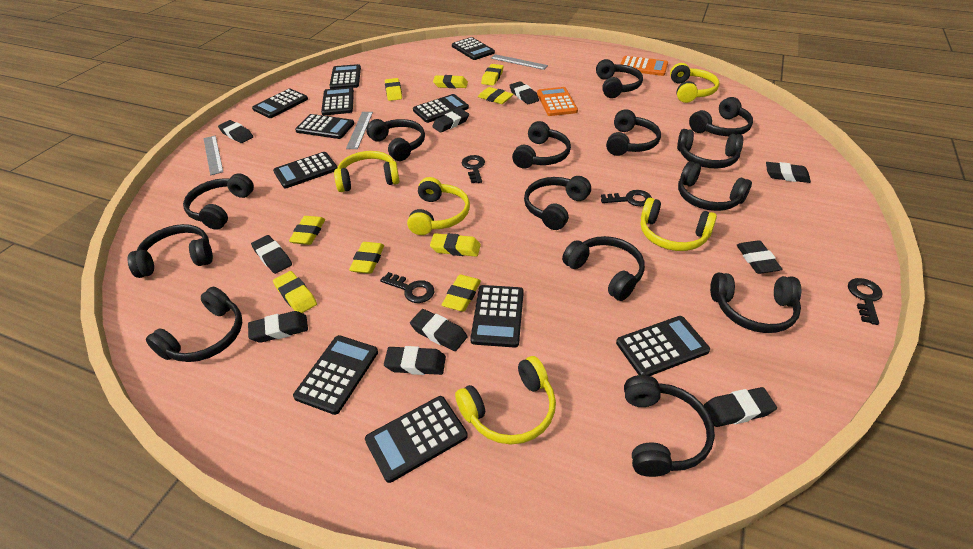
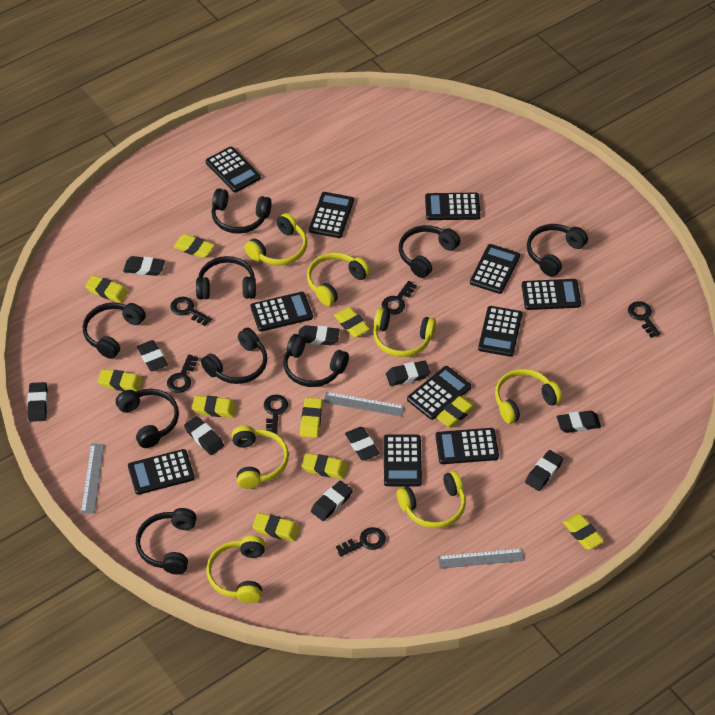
black headphones: [127,224,213,278] [146,287,242,362] [183,173,254,230] [366,119,425,161] [512,121,571,169] [524,176,591,230] [562,236,645,301] [596,59,643,98] [606,109,661,156] [624,375,715,477] [677,129,743,168] [678,161,752,211] [689,97,753,136] [710,273,801,333] = 14 -> [82,303,146,359] [116,389,179,448] [136,508,196,574] [196,256,256,300] [201,327,267,384] [211,188,272,234] [283,334,349,387] [399,225,461,278] [527,224,588,277] = 9
black key: [380,272,434,303] [462,155,485,183] [601,190,652,207] [848,278,883,325] = 4 -> [167,354,198,393] [170,297,212,326] [264,395,288,434] [336,527,386,557] [382,281,417,315] [628,301,661,338] = 6
orange calculator: [537,87,578,116] [621,56,668,76] = 2 -> none = 0
yellow eraser: [273,271,317,313] [289,216,325,245] [349,242,384,274] [385,78,402,101] [430,233,481,257] [433,75,468,88] [442,275,481,312] [478,87,513,104] [481,64,503,86] = 9 -> [85,275,128,303] [98,369,143,392] [174,234,214,258] [192,396,237,418] [252,513,300,542] [300,398,323,438] [302,453,348,479] [334,307,370,337] [436,396,476,428] [563,514,604,550] = 10
yellow headphones: [334,151,399,192] [407,177,470,235] [455,356,556,444] [641,198,717,251] [670,63,719,103] = 5 -> [206,536,265,603] [232,426,289,489] [244,213,307,265] [307,252,370,306] [373,308,436,357] [397,471,466,528] [495,369,562,424] = 7

